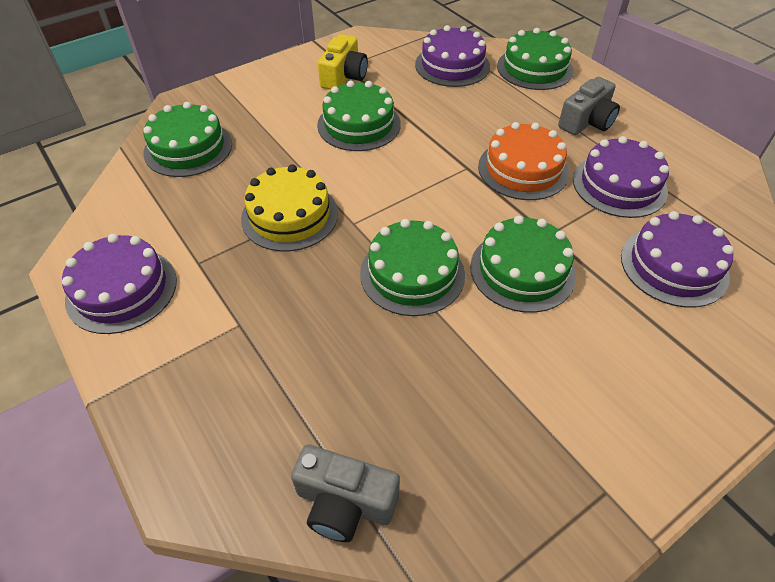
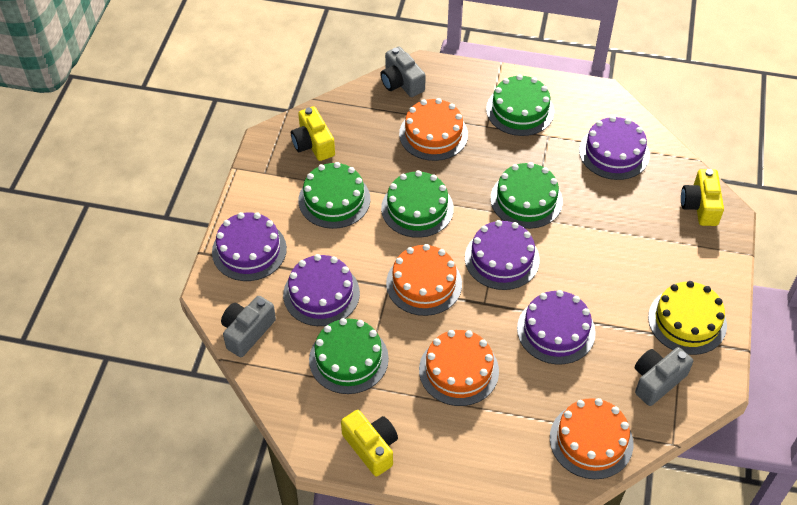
grey camera: [291,445,400,542] [558,77,620,135] = 2 -> [221,296,276,357] [380,46,426,97] [635,347,693,406] = 3
orange cake: [478,122,569,200] = 1 -> [386,244,462,316] [399,98,468,161] [419,330,499,406] [550,398,633,479] = 4
purple cake: [62,234,177,334] [415,25,490,87] [573,136,669,218] [621,211,734,308] = 4 -> [212,212,287,281] [283,254,360,326] [465,220,540,290] [517,290,596,364] [579,116,650,180] = 5
yellow camera: [318,34,368,90] = 1 -> [291,106,335,161] [341,410,398,477] [681,169,724,226] = 3

